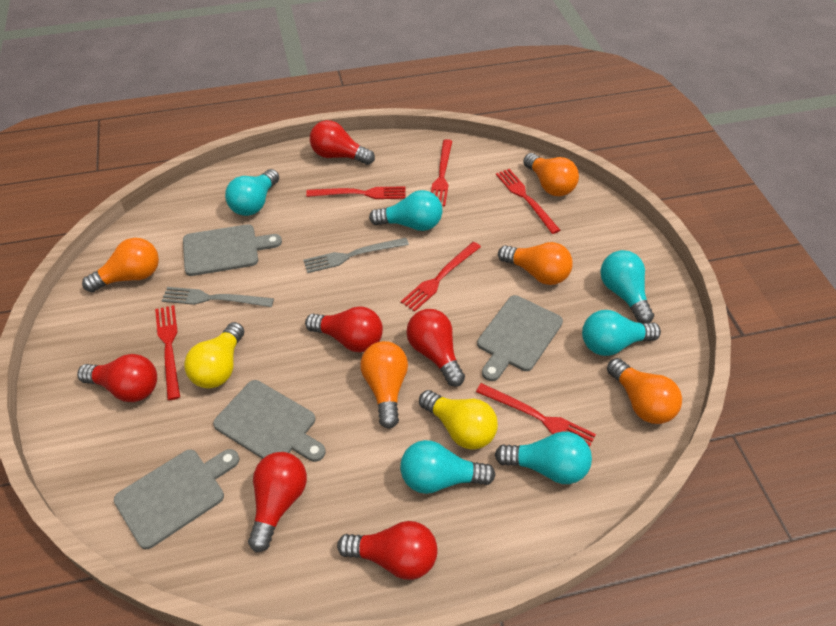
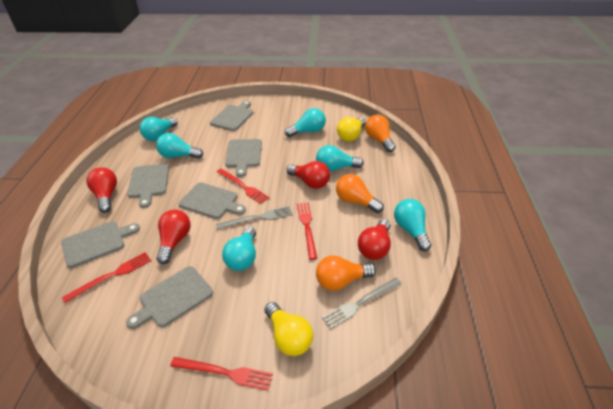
grey cutting board: [114,449,239,549] [183,224,282,276] [213,380,326,462] [477,295,563,381] = 4 -> [61,221,140,268] [126,266,213,329] [127,164,169,208] [179,182,246,219] [210,101,253,131] [225,139,262,177] = 6
orange light bulb: [82,238,159,292] [360,341,408,429] [498,242,573,285] [523,153,579,196] [607,358,682,424] = 5 -> [316,255,376,291] [336,174,384,213] [365,115,396,152] = 3
red fork: [155,305,180,400] [306,186,406,199] [401,242,481,312] [431,139,452,206] [476,383,596,447] [496,169,560,234] = 6 -> [62,252,151,303] [170,357,273,390] [217,169,270,204] [297,202,317,260] = 4
red light bulb: [77,354,157,402] [248,452,307,552] [305,306,383,352] [310,120,375,165] [337,521,438,580] [407,309,465,387] = 6 -> [87,167,117,213] [156,210,191,264] [287,161,330,189] [358,219,391,260] = 4

